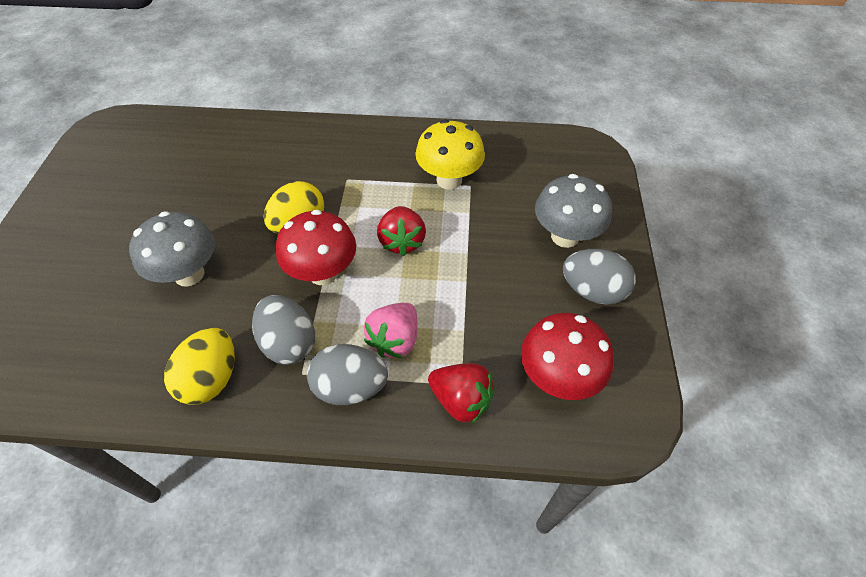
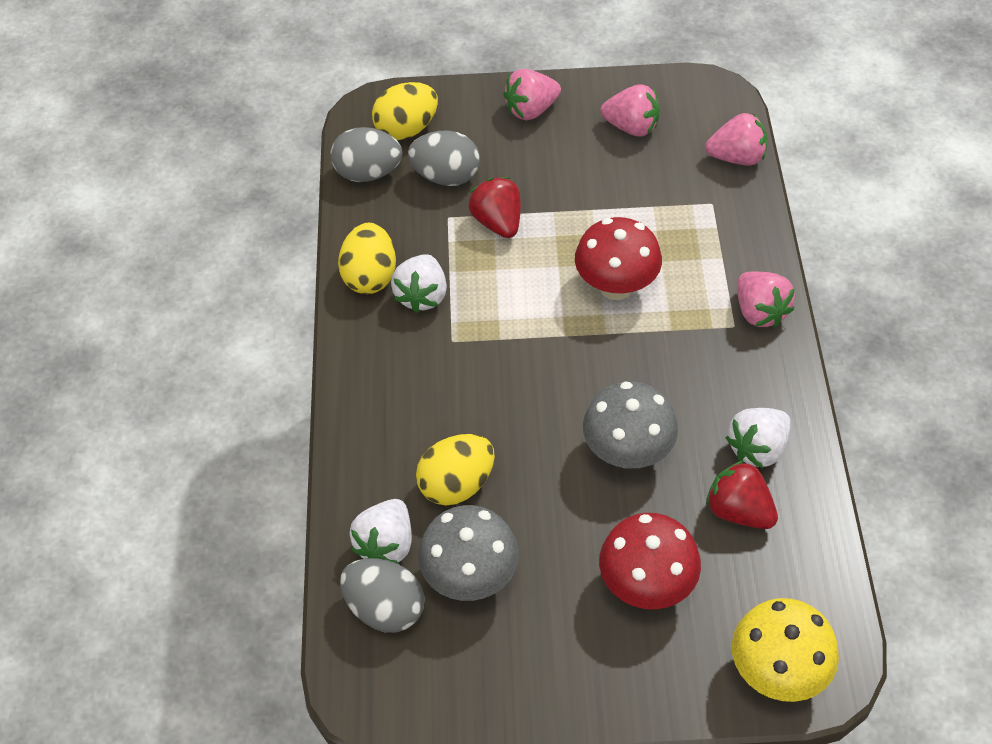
pink strawberry: [364,303,418,358] = 1 -> [503,69,561,120] [600,84,660,137] [705,113,767,165] [737,271,795,327] = 4
white strawberry: none = 0 -> [350,499,412,564] [391,254,447,313] [725,408,791,468] = 3
yellow egg: [164,328,235,405] [264,181,324,234] = 2 -> [338,223,396,294] [372,82,438,140] [416,434,495,505] = 3

